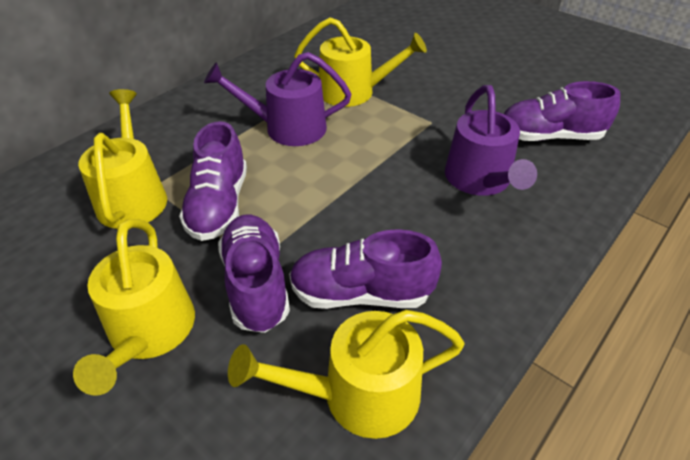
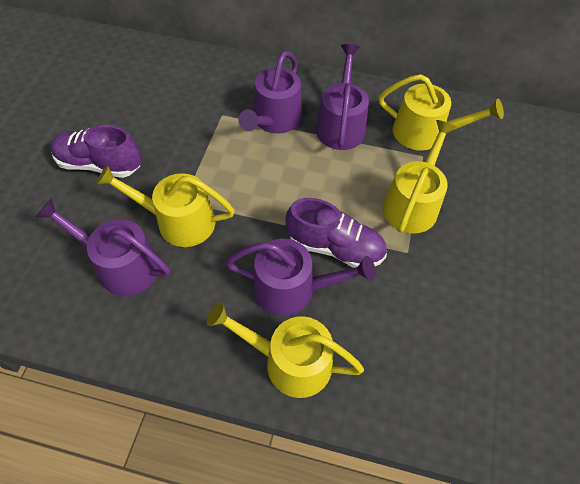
purple shoe: [179,121,247,241] [218,215,290,333] [289,229,442,309] [504,81,620,141] = 4 -> [50,125,142,178] [285,198,387,268] = 2
purple watering can: [204,52,351,146] [445,85,537,196] = 2 -> [36,198,170,296] [225,239,376,316] [238,51,302,134] [316,44,369,150] = 4

